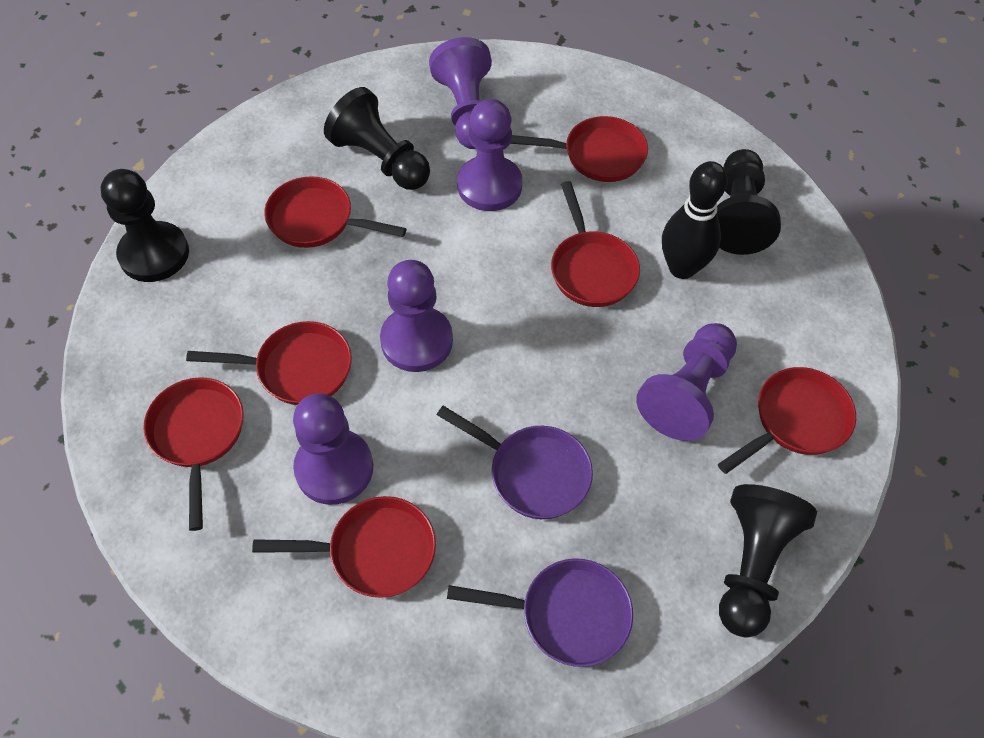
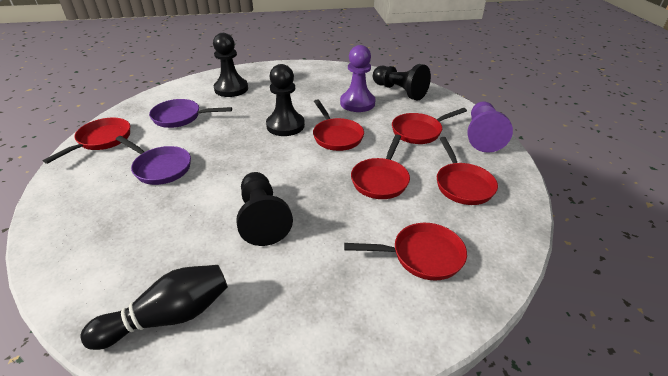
purple pawn: [293,393,373,505] [380,260,453,372] [429,37,492,149] [457,99,522,211] [636,323,737,441] = 5 -> [340,45,376,112] [467,101,513,153] = 2
red pan: [143,377,244,531] [186,321,352,405] [252,496,436,598] [264,176,407,248] [510,116,648,182] [551,181,640,307] [718,367,856,474] = 7 -> [43,118,130,164] [313,99,364,151] [344,223,467,281] [351,135,410,199] [392,108,467,144] [437,137,498,205] = 6

